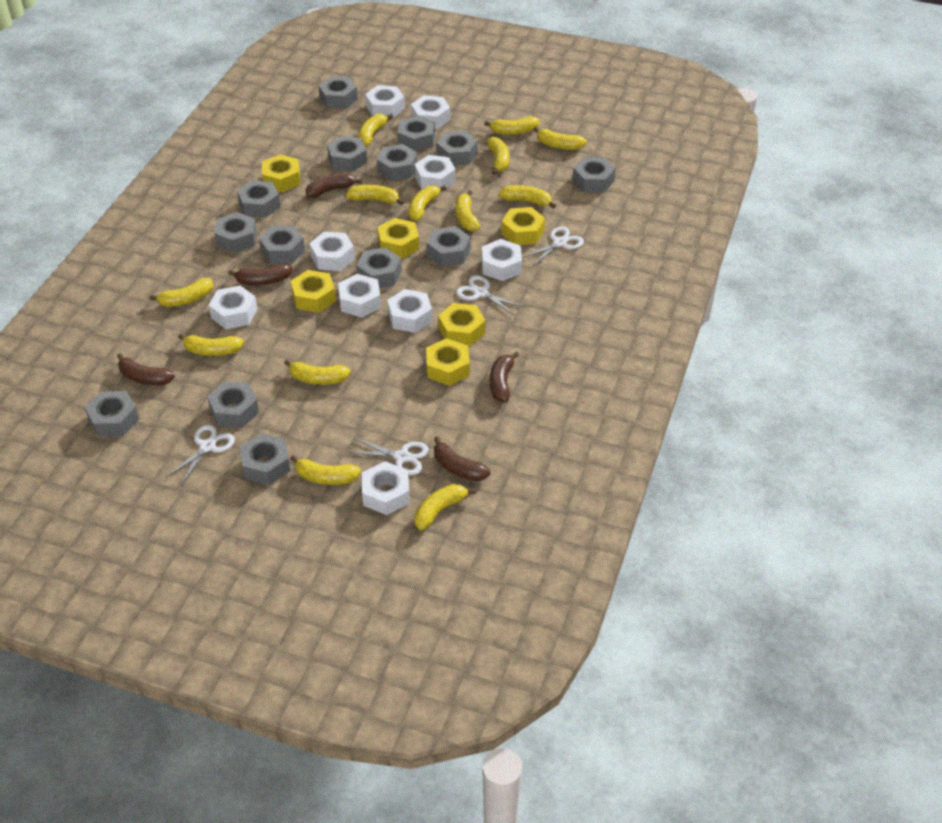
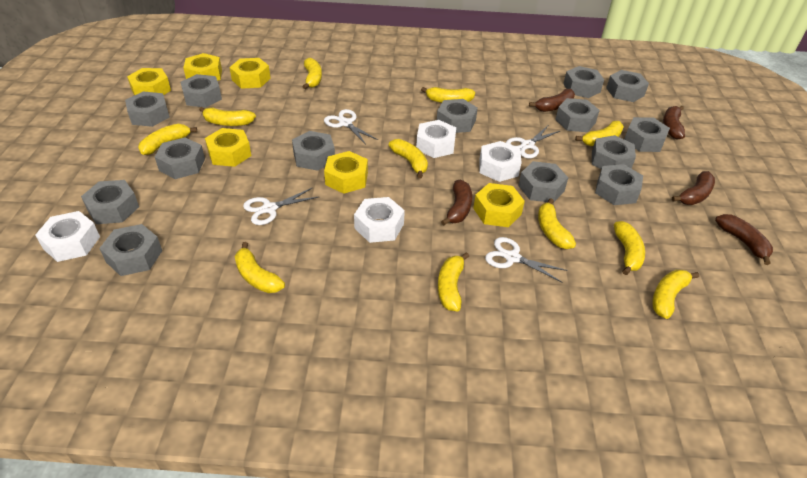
white nut: [209,286,257,329] [309,232,355,271] [338,274,381,318] [362,461,410,515] [365,85,405,118] [387,289,433,333] [411,95,450,129] [415,155,456,192] [482,239,522,281] = 9 -> [35,211,100,262] [354,197,405,243] [416,120,456,158] [480,141,521,182] = 4
yellow banana: [150,278,213,307] [178,334,244,356] [284,360,351,385] [291,455,361,485] [346,185,404,205] [358,114,393,147] [409,185,446,221] [415,484,476,530] [455,190,480,231] [484,116,540,135] [487,137,509,175] [499,185,556,209] [533,127,587,150] = 13 -> [138,124,197,155] [199,107,256,126] [235,242,285,293] [302,58,322,89] [389,139,428,178] [421,87,475,103] [438,252,469,312] [538,198,576,249] [575,121,624,146] [614,221,645,275] [652,270,699,319] = 11

